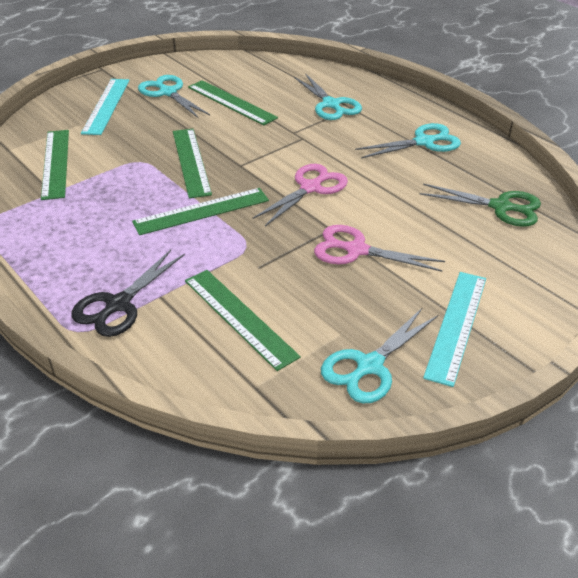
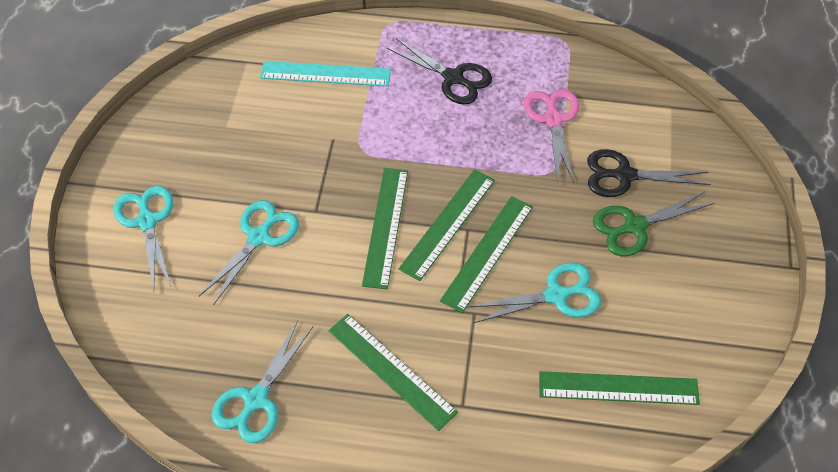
black scissors: [71,250,185,337] = 1 -> [387,38,492,105] [587,149,710,197] = 2
pink scissors: [253,164,348,226] [314,225,445,272] = 2 -> [524,89,579,183] = 1
turquoise ruler: [81,79,130,135] [423,272,486,387] = 2 -> [260,61,391,86] = 1

